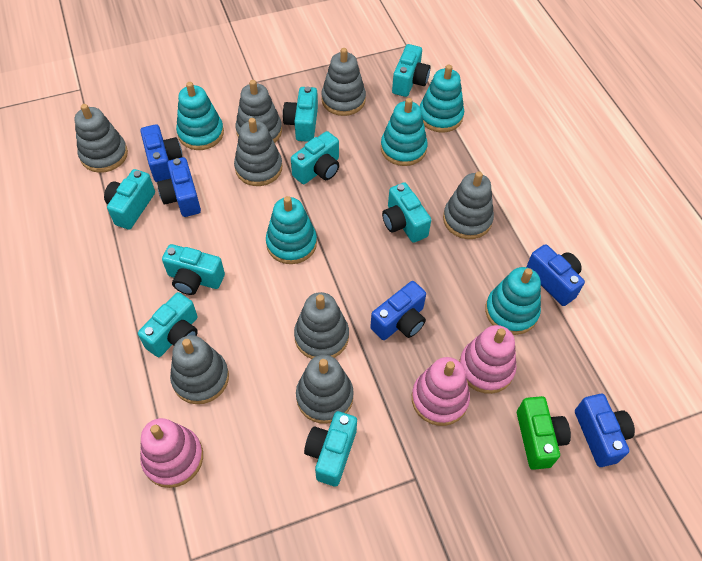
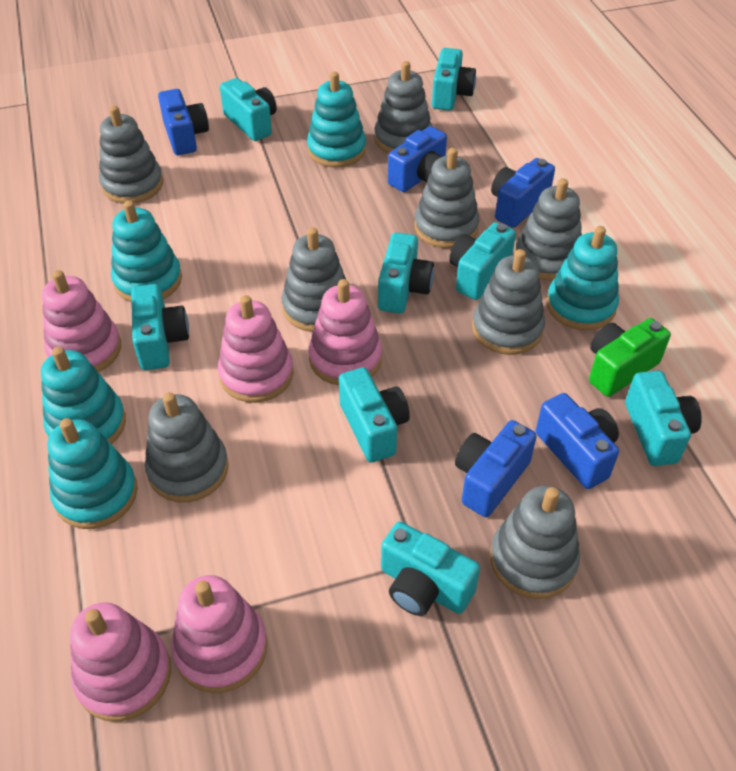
pink stacking toy: [140,418,203,488] [412,357,470,426] [459,325,517,394] = 3 -> [42,270,121,372] [70,602,171,722] [171,575,267,693] [218,295,294,403] [308,279,382,385] = 5

